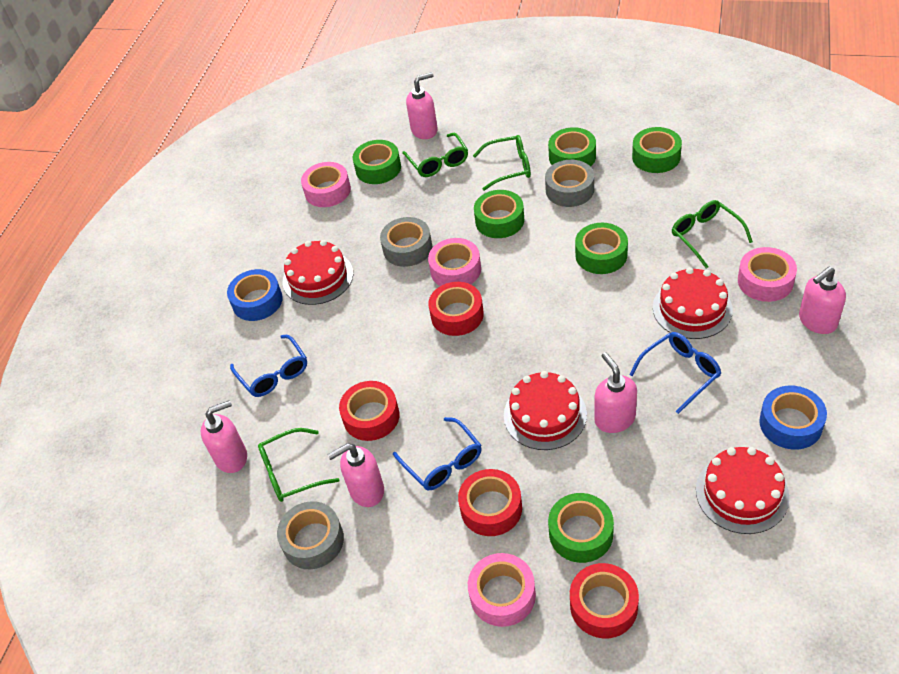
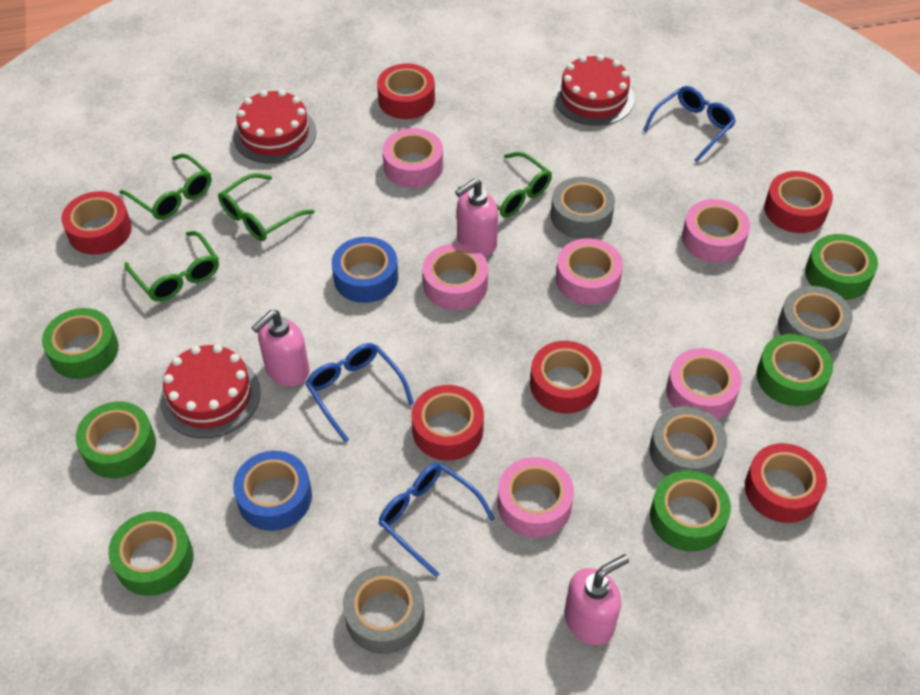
grey tape: [277,501,344,569] [380,217,432,267] [545,160,594,207] = 3 -> [343,566,425,654] [551,177,615,239] [649,406,727,476] [778,286,853,353] = 4
pink soap dispenser: [201,400,247,473] [327,443,384,507] [406,72,438,139] [595,352,637,433] [799,267,846,334] = 5 -> [251,310,309,386] [455,179,498,257] [564,554,629,645] = 3
pink tape: [301,162,351,207] [428,238,481,286] [468,553,536,627] [738,247,797,302] = 4 -> [383,128,443,188] [423,243,488,310] [498,457,574,538] [556,238,623,305] [666,348,741,419] [682,199,750,263] = 6
red cake: [283,240,353,305] [504,371,587,450] [653,267,733,339] [696,447,790,534] = 4 -> [160,344,261,438] [233,90,316,163] [553,54,634,126] = 3
red tape: [339,381,399,441] [428,282,484,336] [458,469,522,536] [570,563,639,638] = 4 -> [61,191,132,255] [377,63,435,119] [412,385,484,461] [530,341,602,414] [745,443,827,523] [764,171,833,233] = 6

